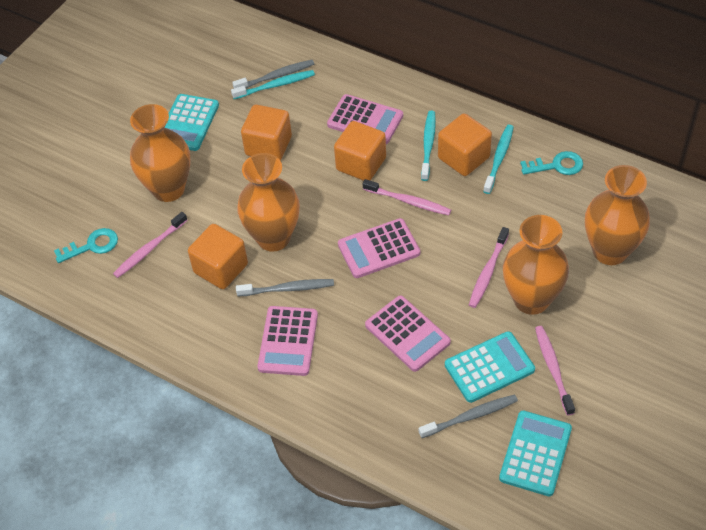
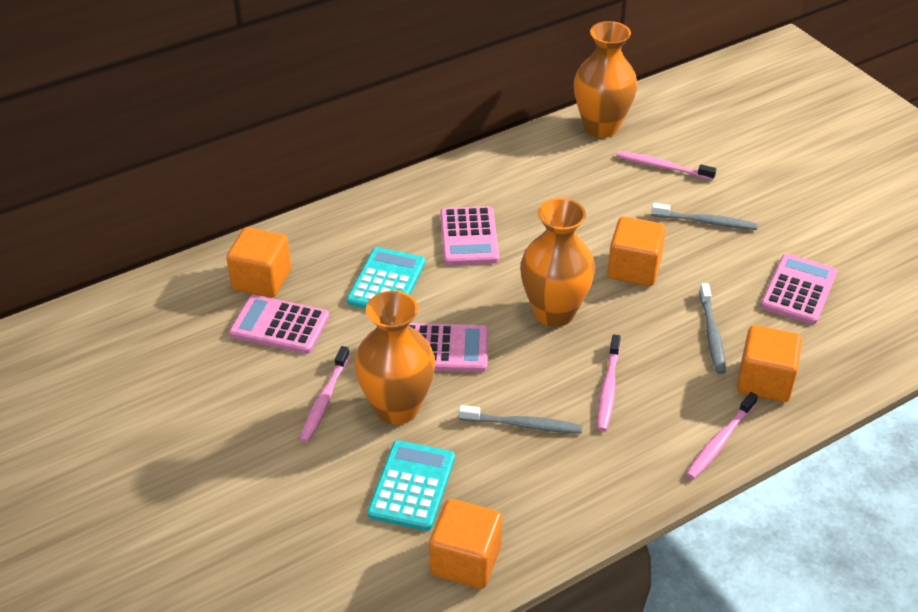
orange vase: [130,104,191,202] [237,153,300,252] [503,215,569,315] [585,165,650,265] = 4 -> [354,291,435,425] [520,198,595,327] [574,21,637,138] = 3
turquoise calculator: [164,94,219,151] [445,331,535,403] [499,411,572,496] = 3 -> [347,247,425,309] [368,440,455,531] = 2
turquoise key: [54,228,118,263] [520,151,583,175] = 2 -> none = 0
turquoise toothbrush: [231,70,315,99] [421,111,436,181] [483,124,514,194] = 3 -> none = 0

